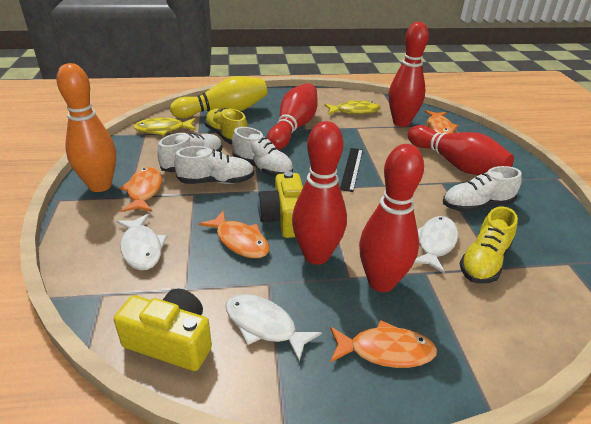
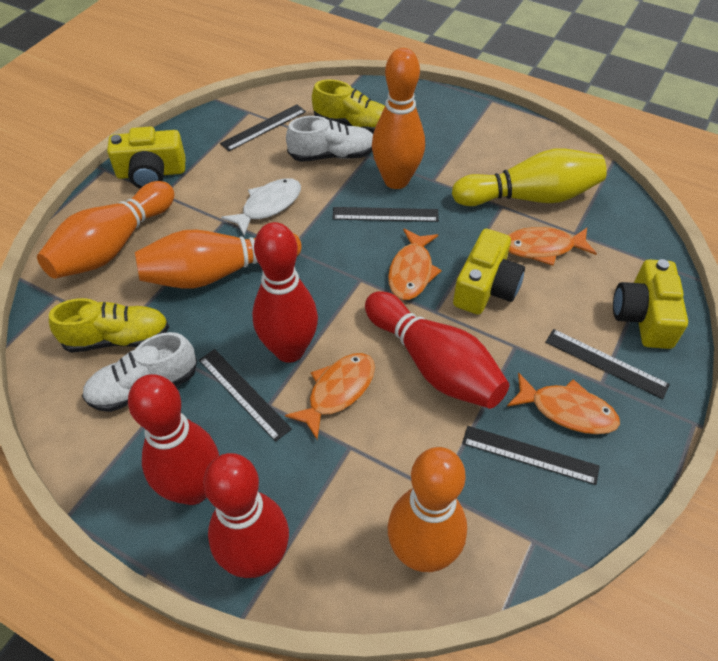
black ruler: [340,148,363,192] = 1 -> [199,349,292,442] [220,105,306,151] [332,207,439,222] [462,426,600,485] [545,329,670,399] = 5
orange bowling pin: [57,63,116,192] = 1 -> [37,181,174,279] [135,230,302,289] [372,48,425,189] [388,447,467,572] = 4
red bowling pin: [267,83,318,150] [292,121,347,265] [359,144,424,292] [388,22,429,127] [408,125,514,175] = 5 -> [128,374,219,505] [203,453,289,578] [252,222,318,363] [365,291,509,409] = 4
white fish: [116,214,167,270] [226,294,322,362] [414,216,458,274] = 3 -> [221,178,301,236] = 1
white shoe: [157,133,223,172] [174,146,254,184] [232,127,293,177] [443,166,522,212] = 4 -> [82,332,197,412] [286,116,373,162] = 2
yellow camera: [114,289,212,371] [258,171,303,238] = 2 -> [107,127,186,189] [453,229,525,315] [613,259,688,349] = 3
yellow fish: [133,118,196,135] [324,100,380,115] = 2 -> none = 0

